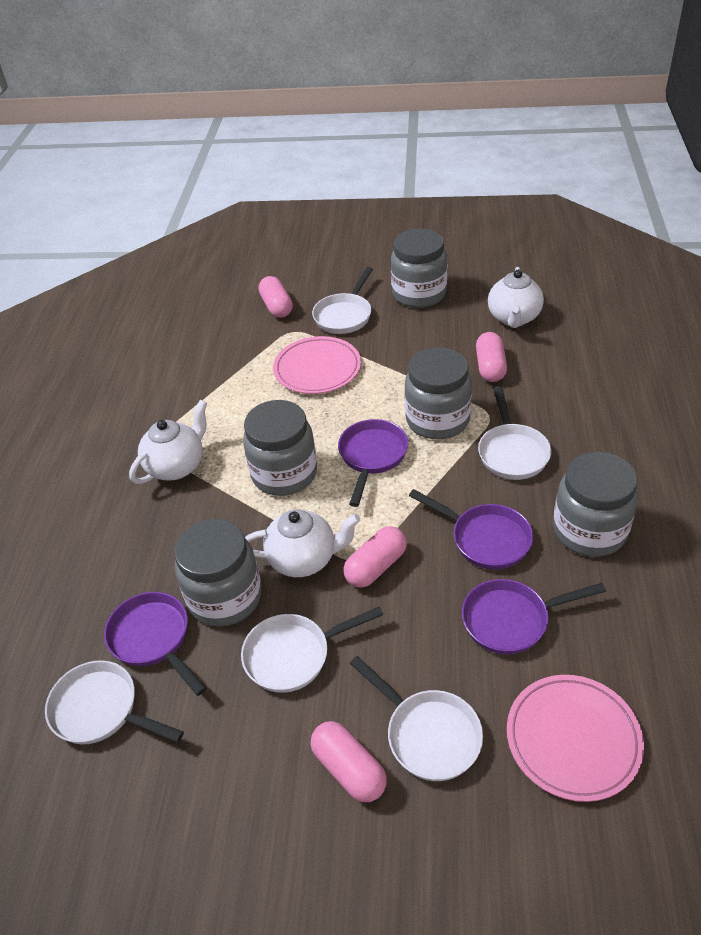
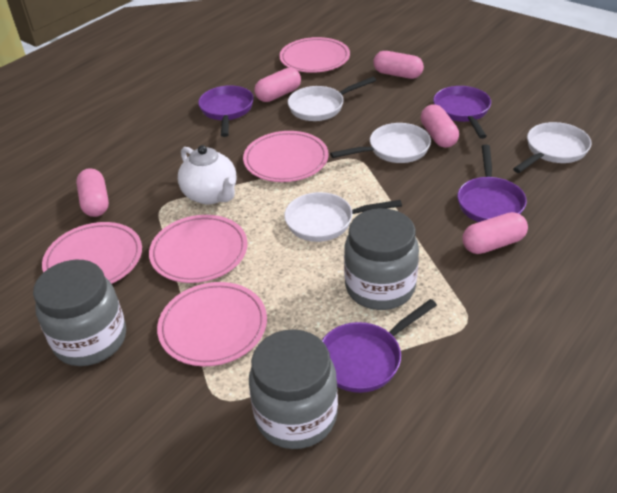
grey jar: [174,519,262,627] [243,400,317,496] [391,229,447,308] [404,347,472,440] [553,452,638,557] = 5 -> [33,260,126,366] [249,329,338,449] [344,208,419,310] = 3
pink capsule: [258,276,293,318] [311,721,387,802] [344,526,407,588] [476,332,507,382] = 4 -> [76,168,109,217] [254,68,301,102] [373,51,424,79] [421,104,459,148] [462,212,528,254] = 5
pink plate: [273,336,361,394] [507,675,644,802] = 2 -> [42,222,142,284] [149,215,248,283] [157,282,267,366] [243,131,328,182] [279,37,350,73] = 5
white pan: [45,660,184,744] [241,606,383,693] [312,267,373,334] [350,656,483,781] [478,386,551,480] = 5 -> [284,192,402,242] [288,77,376,121] [330,123,431,163] [513,122,592,173] = 4
white teapot: [129,400,207,484] [245,509,360,577] [488,267,544,328] = 3 -> [178,145,236,205] = 1

